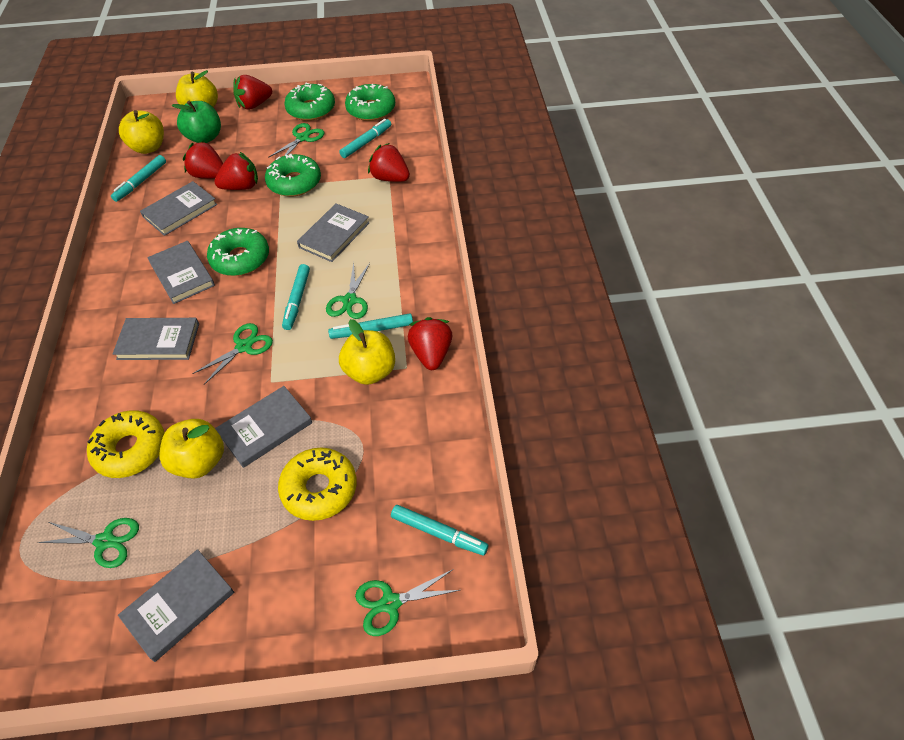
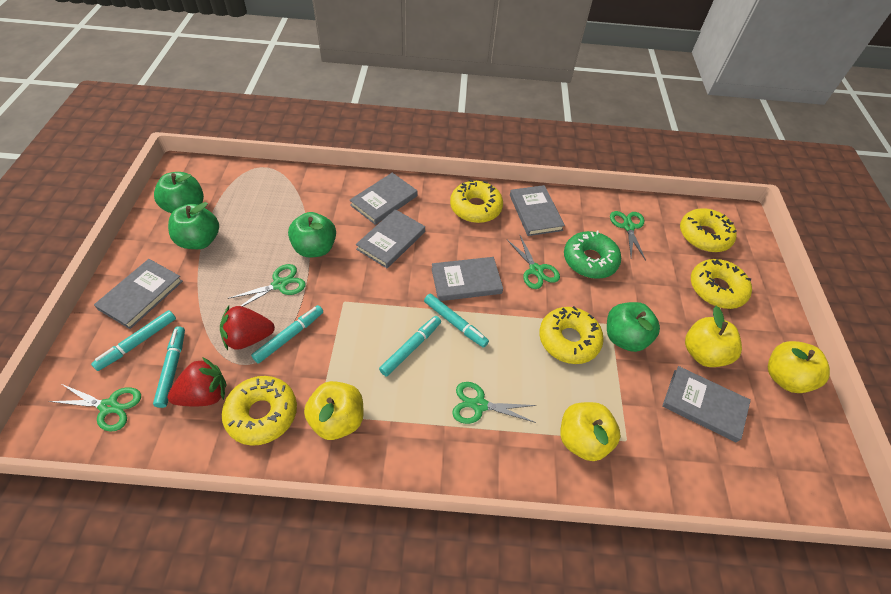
green apple: [172,100,221,143] = 1 -> [154,172,204,213] [168,202,219,249] [288,212,336,257] [607,302,660,352] = 4
green donut: [207,228,269,276] [265,154,321,197] [284,83,335,121] [345,84,395,121] = 4 -> [564,231,621,279] = 1
red strawberry: [183,141,223,179] [214,152,258,190] [233,75,272,110] [368,143,410,182] [408,317,452,370] = 5 -> [168,357,227,406] [220,306,275,350] = 2
yellow donut: [87,410,164,478] [278,448,357,521] = 2 -> [222,376,297,446] [450,179,503,223] [539,306,604,364] [680,208,737,252] [691,259,752,309] = 5

